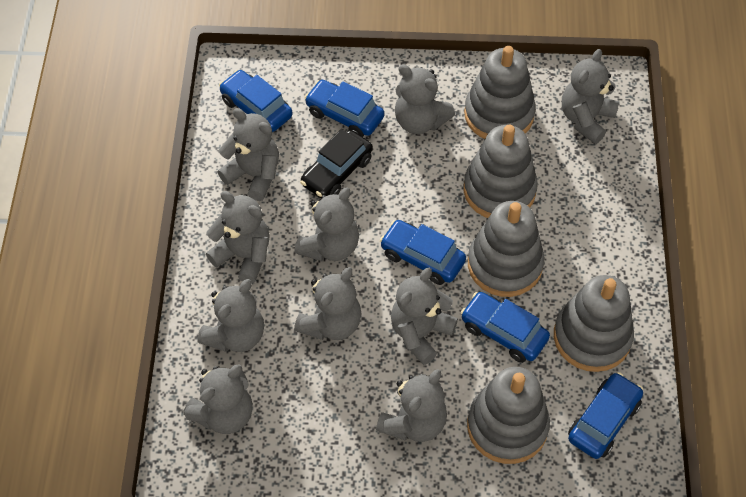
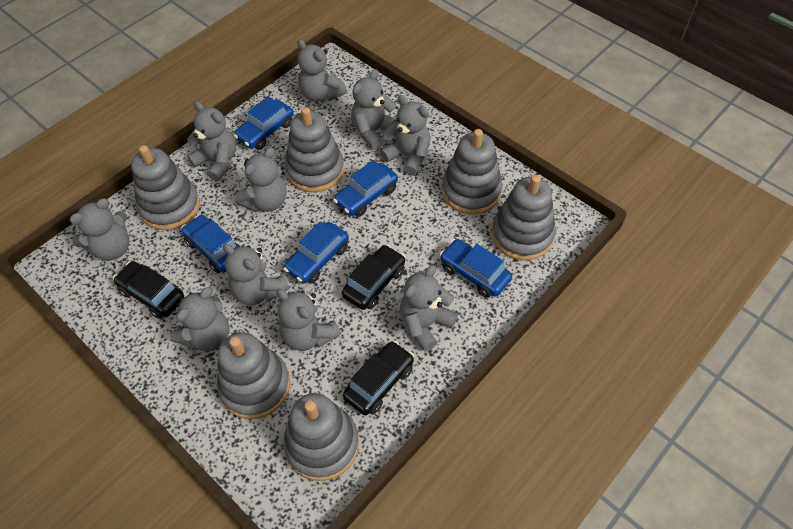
black car: [300,129,373,199] = 1 -> [113,261,184,319] [342,245,406,310] [343,341,414,415] = 3
grey stacking toy: [464,46,536,139] [464,125,538,218] [467,367,550,464] [468,201,545,297] [554,275,634,372] = 5 -> [131,145,200,230] [217,332,290,419] [283,393,359,481] [285,107,344,192] [442,129,502,215] [491,175,556,261] = 6

